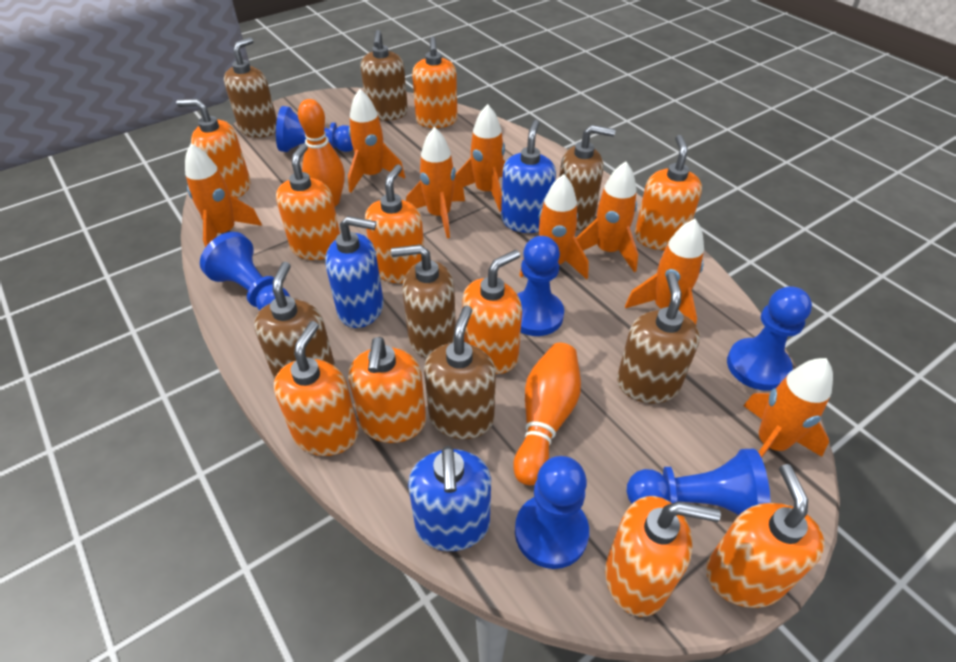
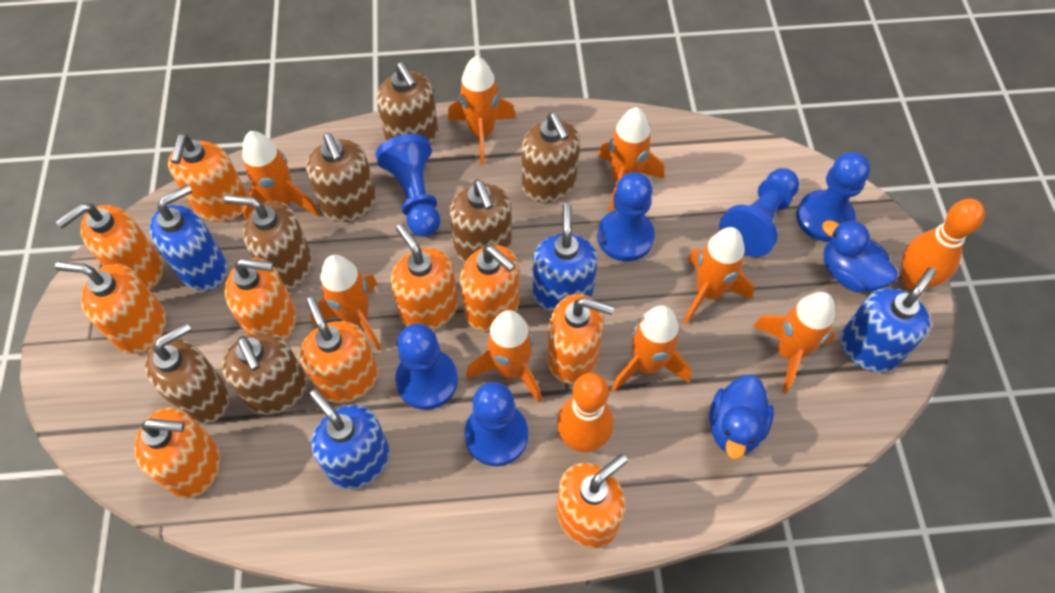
blue duck: none = 0 -> [710,375,774,459] [822,219,898,293] = 2
blue soap dispenser: [325,216,384,328] [408,446,491,551] [501,120,556,233] = 3 -> [149,185,228,291] [309,389,390,489] [533,203,598,312] [841,267,936,373] = 4

